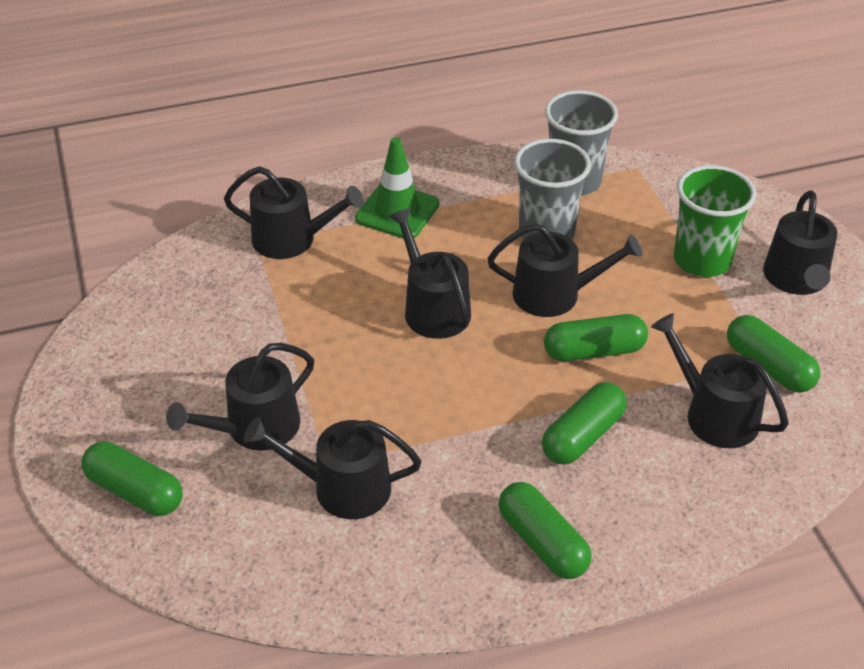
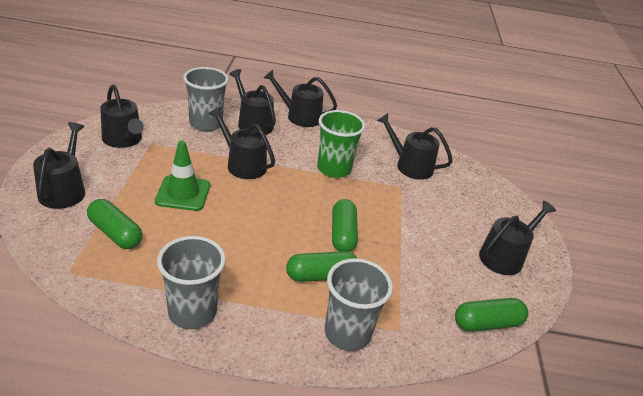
green capsule: [81,441,183,516] [498,482,591,579] [542,382,627,465] [544,314,648,361] [727,315,820,393] = 5 -> [87,199,143,249] [286,251,357,282] [332,199,358,252] [455,298,528,332] = 4
grey cup: [514,139,591,239] [545,90,618,196] = 2 -> [157,236,226,329] [183,67,229,131] [325,258,393,351] = 3

